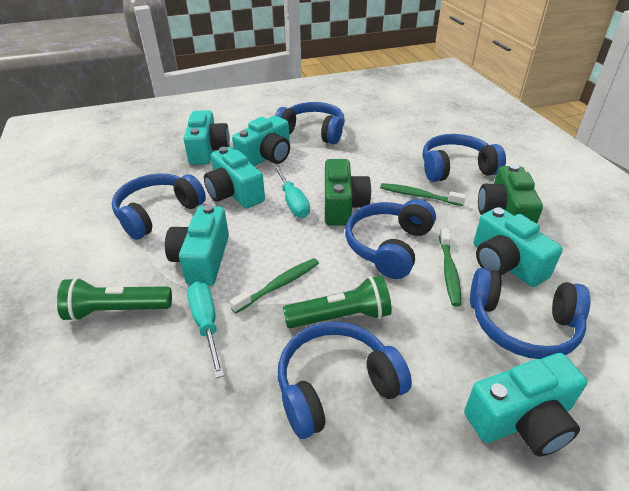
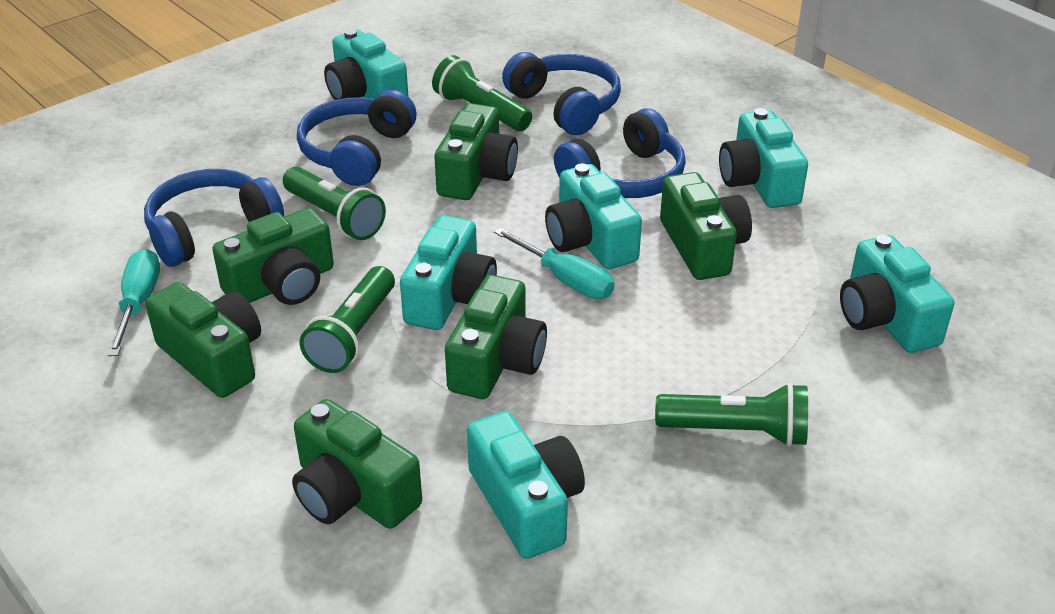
blue headphones: [112,174,206,240] [275,102,345,144] [278,322,412,439] [345,199,436,279] [423,134,506,182] [470,268,590,359] = 6 -> [144,169,284,267] [297,90,416,186] [502,52,621,135] [554,108,686,198] = 4
green camera: [325,159,371,226] [478,164,543,223] = 2 -> [145,282,261,398] [212,208,334,305] [292,399,422,529] [434,103,518,200] [445,275,547,399] [660,172,752,280] = 6
green flashlight: [57,278,172,321] [283,275,392,328] = 2 -> [283,167,386,240] [300,266,395,373] [432,55,532,131] [655,383,808,447] = 4
green toothbrush: [229,258,319,314] [380,183,466,206] [439,228,461,307] = 3 -> none = 0

